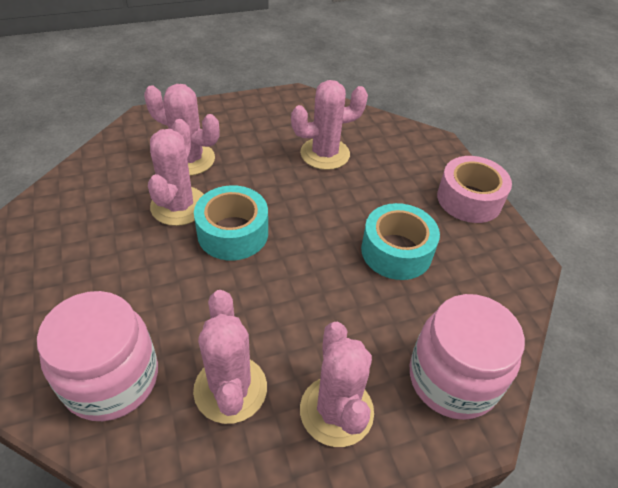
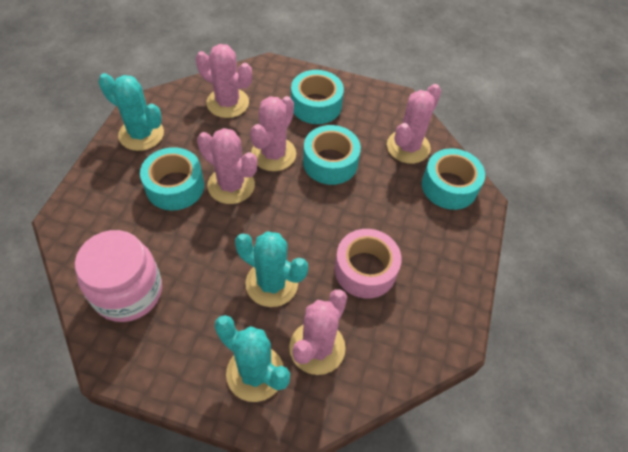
pink jar: [37,291,158,421] [410,294,525,420] = 2 -> [75,230,162,322] = 1
turquoise cactus: none = 0 -> [98,73,164,151] [214,315,290,402] [235,231,308,307] = 3
turquoise tape: [194,185,268,260] [361,203,440,280] = 2 -> [140,147,204,211] [291,70,344,124] [303,125,361,185] [422,148,485,210] = 4

